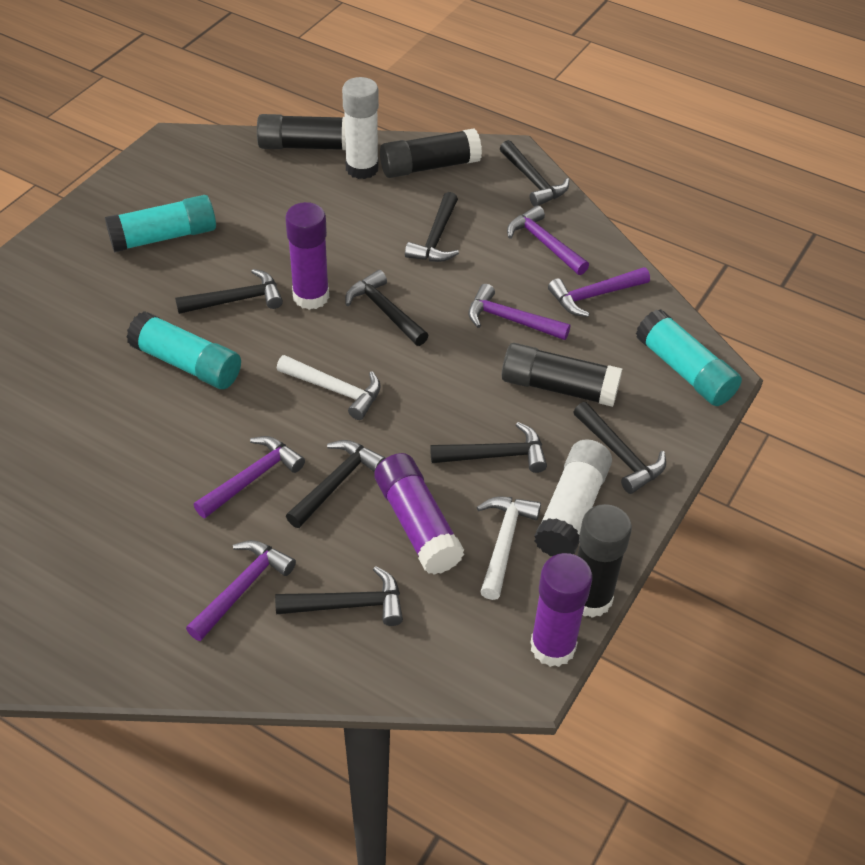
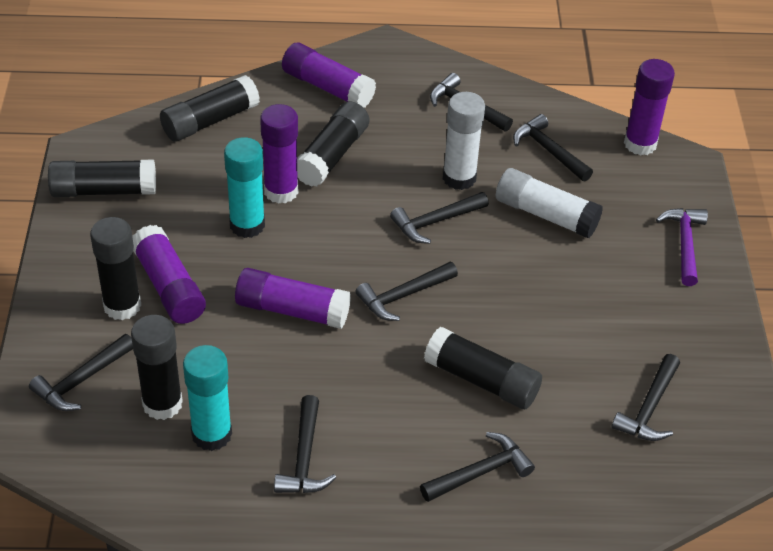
black glue stick: [257,114,346,150] [380,128,482,178] [502,343,623,407] [577,504,632,618] = 4 -> [48,160,156,197] [90,217,141,320] [131,315,183,420] [160,75,260,142] [297,101,369,187] [424,327,542,409] = 6
purple glue stick: [285,202,329,310] [375,453,464,574] [530,553,592,667] = 3 -> [133,225,206,324] [235,268,351,329] [260,104,298,204] [282,43,376,108] [624,59,675,155] = 5
purple hammer: [186,540,296,641] [194,436,305,518] [469,284,570,340] [507,205,589,275] [548,267,650,317] = 5 -> [656,208,708,286] = 1
turquoise glue stick: [105,195,216,252] [126,311,241,389] [636,309,742,406] = 3 -> [183,345,232,451] [224,137,265,238] = 2
white hammer: [277,355,381,420] [477,497,541,600] = 2 -> none = 0

